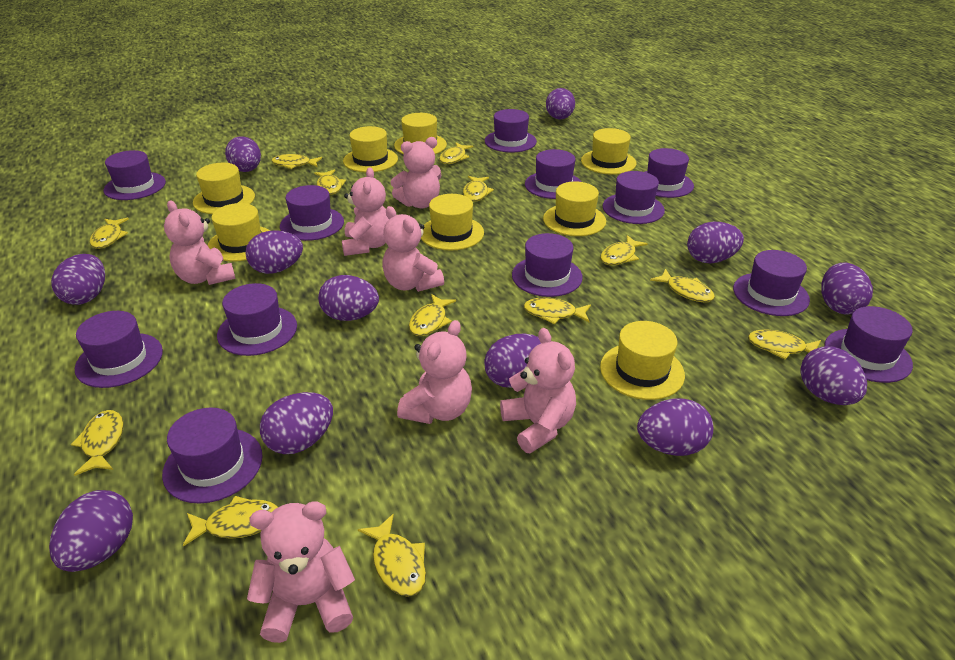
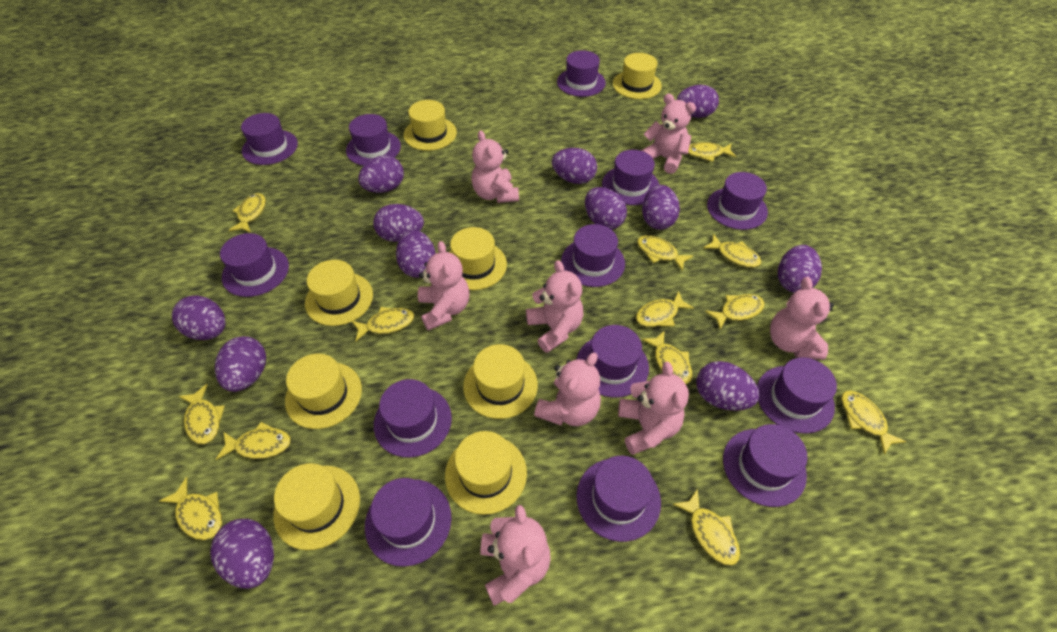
pink teddy bear: [164,200,236,285] [247,501,355,643] [342,167,389,256] [382,206,444,292] [391,137,442,208] [397,320,472,424] [500,328,576,453] = 7 -> [418,241,469,331] [471,130,519,203] [480,505,551,606] [526,260,583,353] [534,353,601,426] [618,362,689,455] [641,94,696,174] [770,277,834,360] = 8
purple hat: [75,311,163,388] [104,150,166,200] [162,408,263,504] [217,283,297,356] [280,185,344,241] [485,109,537,152] [512,233,583,297] [525,149,582,199] [603,171,665,224] [645,148,694,198] [733,250,810,316] [824,306,913,383] = 12 -> [220,233,289,297] [241,113,298,165] [346,114,401,166] [365,478,452,567] [374,379,452,458] [557,50,606,97] [561,224,625,287] [576,325,649,398] [576,456,661,542] [602,150,659,205] [707,172,768,230] [723,424,807,507] [757,357,837,434] = 13

